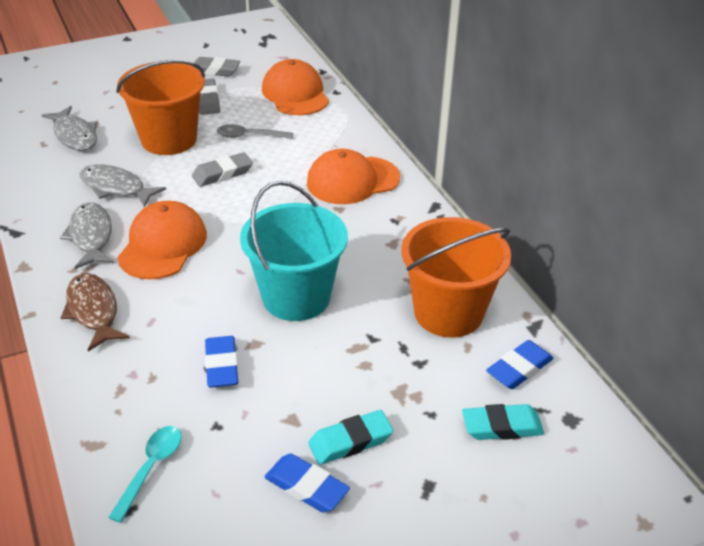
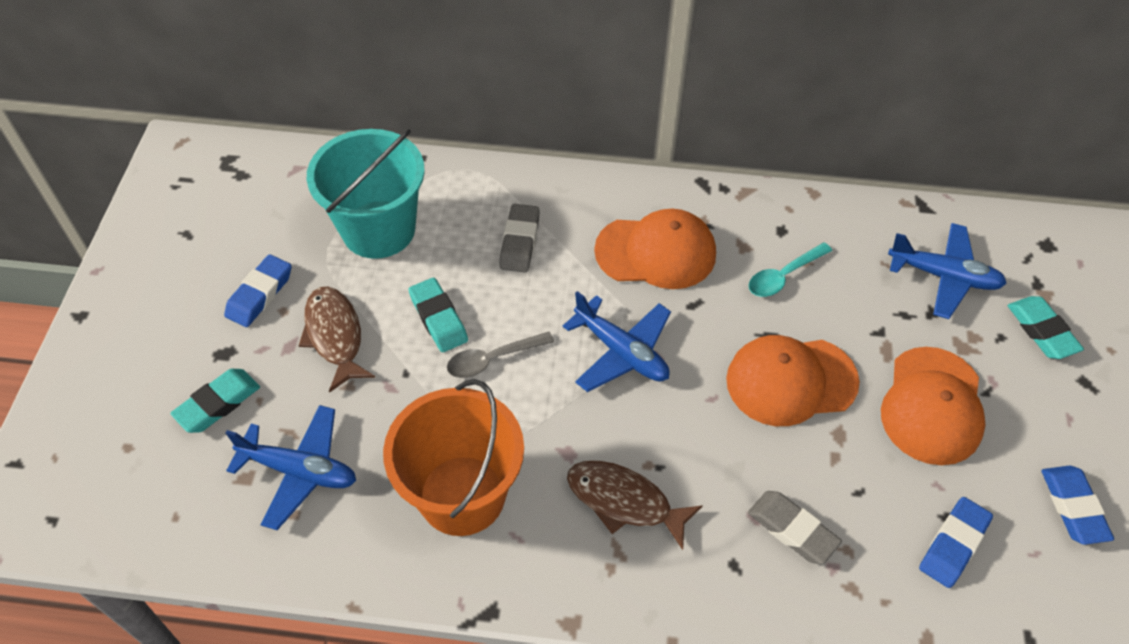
blue plane: none = 0 -> [226,405,356,530] [563,291,671,392] [888,223,1007,319] = 3
brown fish: [61,273,130,351] = 1 -> [299,287,375,393] [567,461,703,550] = 2
grey eraser: [192,152,253,187] [193,57,240,77] [199,78,220,115] = 3 -> [499,204,540,273] [748,491,842,564] = 2
grey fish: [42,106,97,151] [60,202,114,269] [79,164,166,208] = 3 -> none = 0
orange bucket: [116,60,205,155] [401,217,511,337] = 2 -> [383,379,524,536] = 1
turquoise eraser: [308,410,394,465] [462,404,544,440] = 2 -> [170,369,260,433] [408,278,468,352] [1007,296,1084,359] = 3

